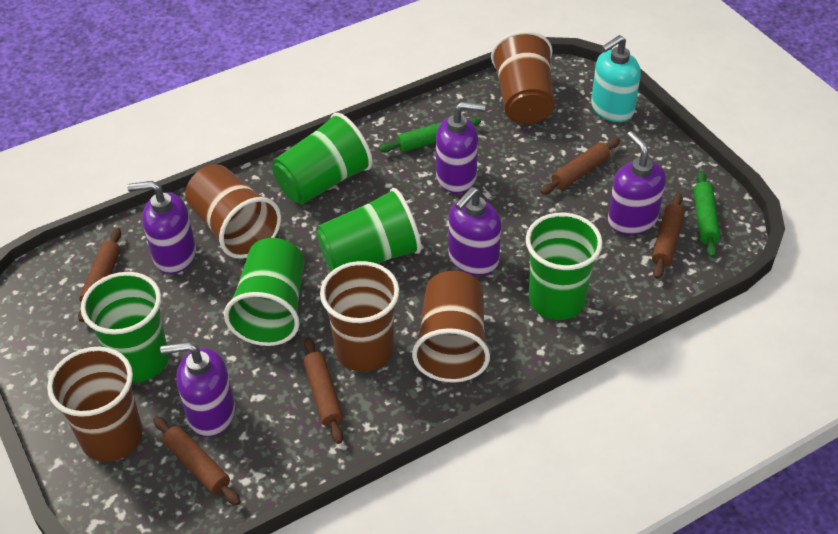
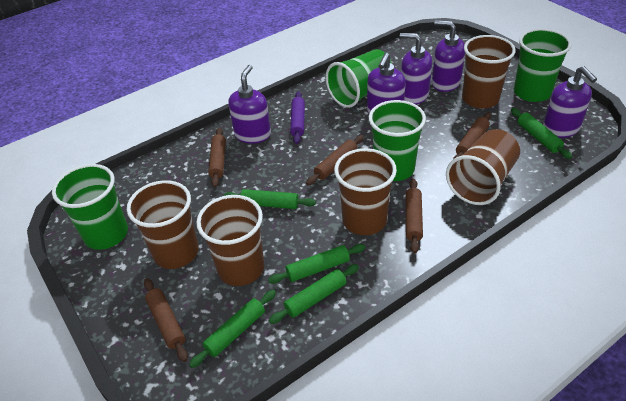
green cup: [81,272,169,382] [224,238,305,346] [272,113,373,205] [316,188,421,271] [526,213,603,320] = 5 -> [52,164,128,250] [326,49,392,108] [369,100,426,181] [514,29,572,102] = 4
green rolling pin: [379,118,481,152] [694,171,720,258] = 2 -> [189,290,276,368] [224,189,316,209] [268,244,366,284] [269,264,359,324] [511,108,572,159] = 5
purple rolling pin: none = 0 -> [290,91,305,144] = 1
turquoise soap dispenser: [591,35,641,122] = 1 -> none = 0

